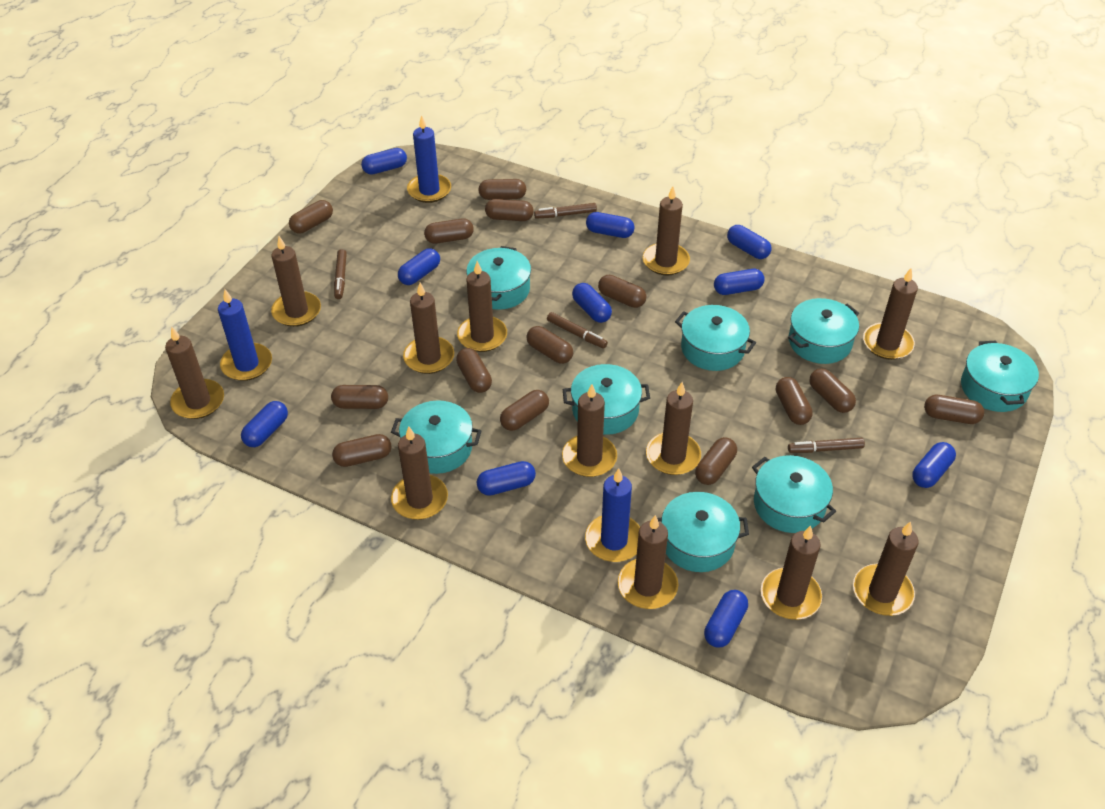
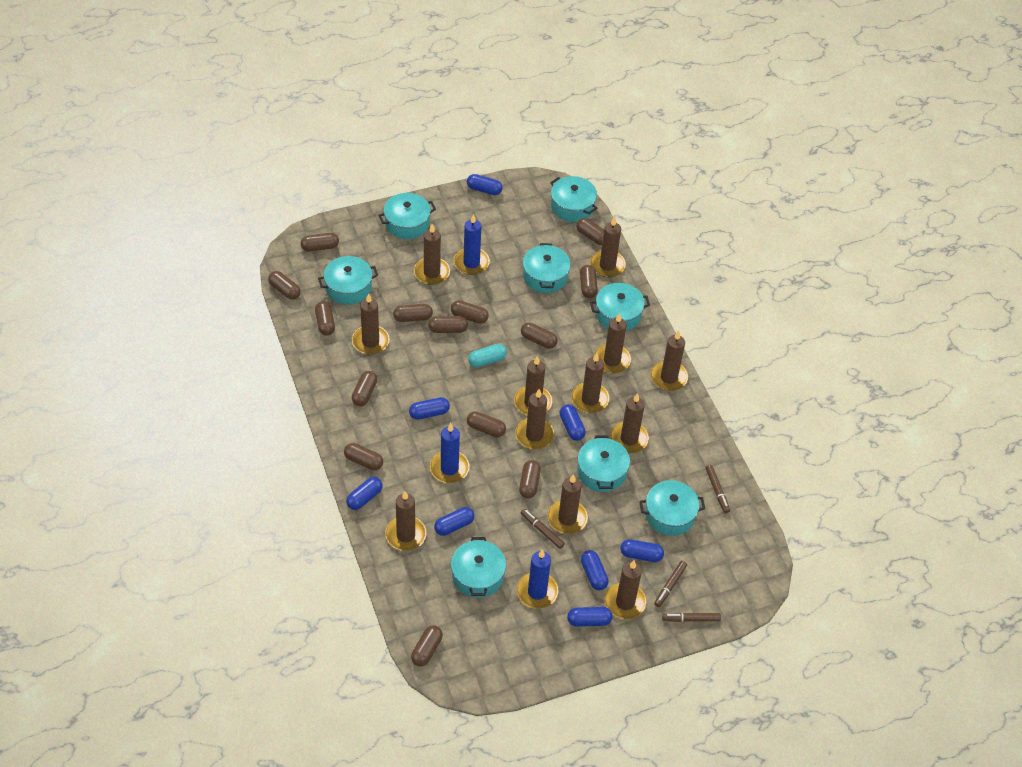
blue capsule: [241,401,288,447] [361,148,407,175] [398,248,440,285] [477,461,536,496] [572,283,612,323] [586,212,635,238] [704,590,748,648] [714,269,765,295] [727,225,772,259] [912,442,956,488] = 10 -> [346,477,382,510] [409,397,450,420] [434,507,475,536] [467,174,503,195] [559,404,586,441] [567,607,612,627] [581,550,609,590] [620,539,664,562] = 8
turquoise capsule: none = 0 -> [468,344,507,368] = 1

